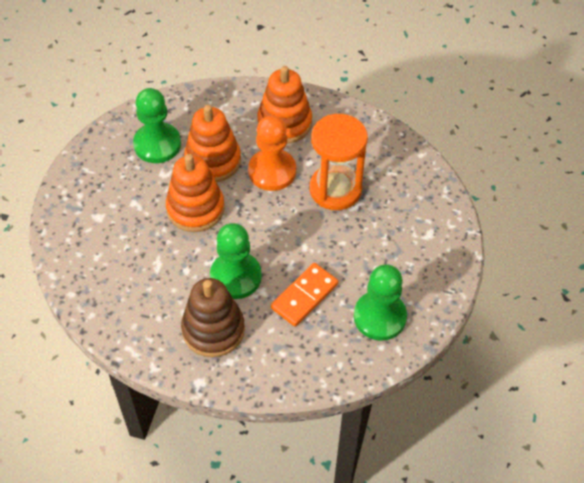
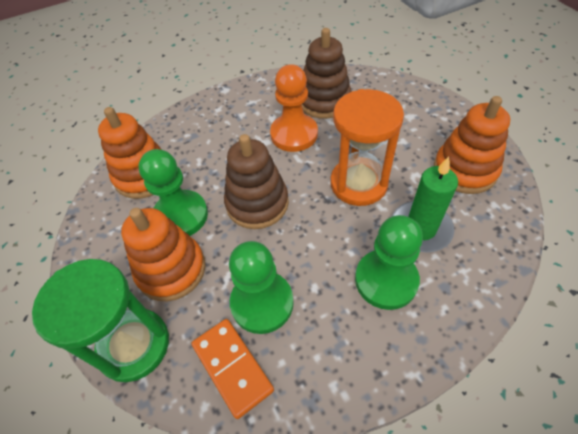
brown stacking toy: [181,278,245,357] = 1 -> [224,134,289,229] [302,28,351,119] = 2
green candle: none = 0 -> [392,156,458,252] = 1
green hourglass: none = 0 -> [32,259,169,382] = 1

